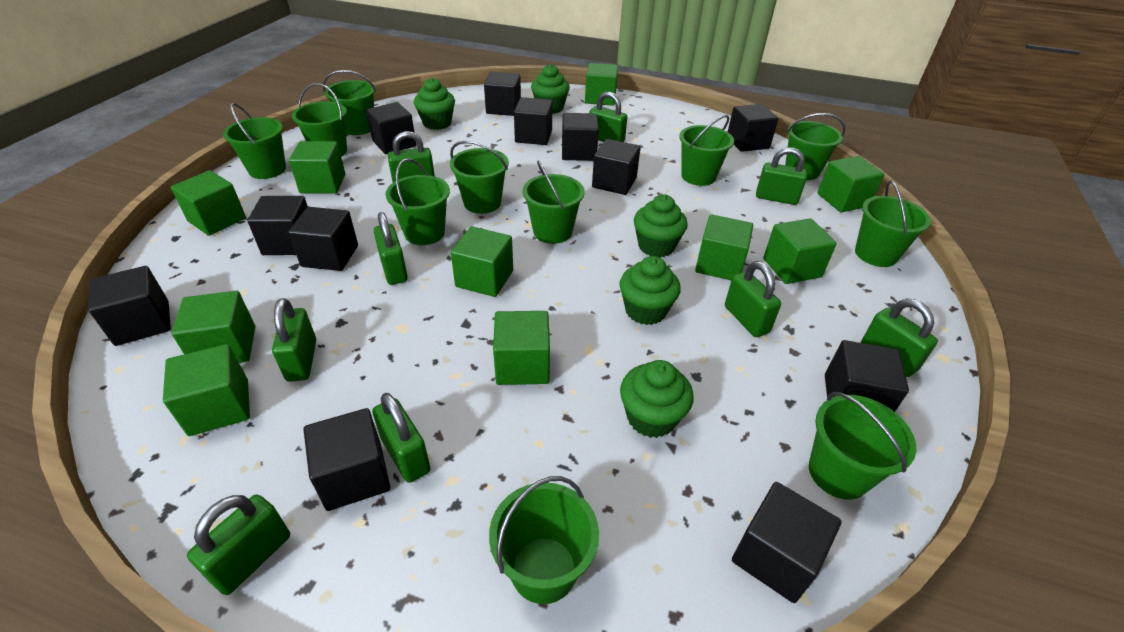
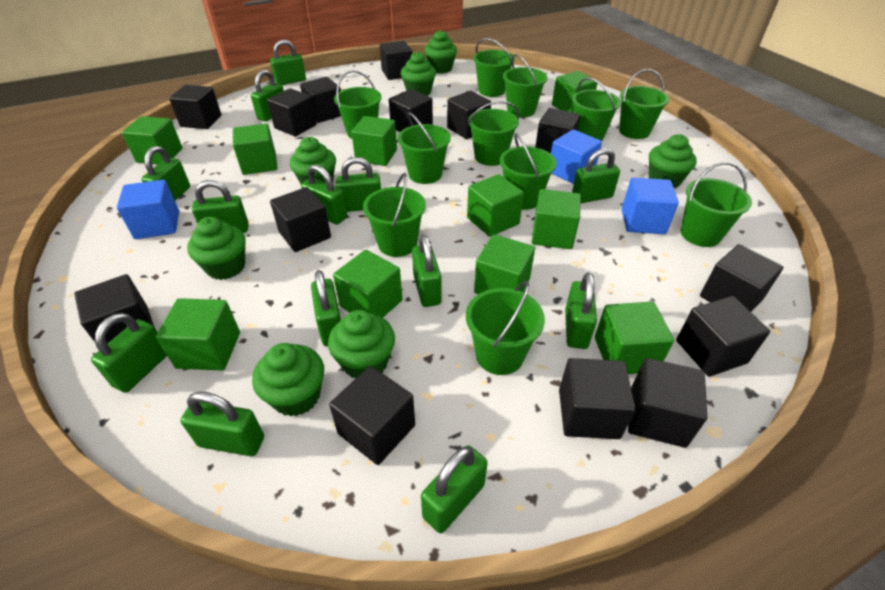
black cube: [88,266,171,346] [247,196,308,255] [288,207,358,271] [303,408,390,511] [366,102,416,154] [484,72,521,116] [514,97,553,145] [562,113,599,161] [592,139,641,195] [728,104,779,152] [732,482,842,603] [825,340,909,412] = 12 -> [74,274,154,344] [169,85,222,129] [267,88,317,137] [270,187,331,252] [300,77,341,123] [329,366,415,465] [380,41,412,80] [389,89,433,132] [447,91,491,139] [535,108,580,154] [559,358,636,439] [628,358,707,448] [676,296,770,377] [700,244,783,312] = 14
blue cube: none = 0 -> [117,180,179,239] [551,129,602,184] [622,178,679,234] = 3
green cupcake: [414,78,455,130] [531,64,570,114] [619,256,681,325] [620,360,694,438] [634,194,688,258] = 5 -> [187,217,246,280] [252,343,324,417] [290,137,336,184] [328,310,395,379] [401,51,436,96] [424,30,457,74] [649,134,697,188] = 7
green padlock: [187,494,290,595] [272,298,316,382] [372,393,431,483] [374,212,408,285] [388,131,435,183] [589,92,628,142] [725,261,781,337] [756,147,807,205] [861,299,938,377] = 9 -> [91,313,167,393] [141,146,190,200] [181,392,264,456] [192,180,249,233] [251,70,284,122] [270,40,306,85] [301,165,347,225] [311,270,341,346] [336,157,381,212] [412,235,441,307] [421,446,488,533] [565,273,597,349] [572,148,620,203] = 13

